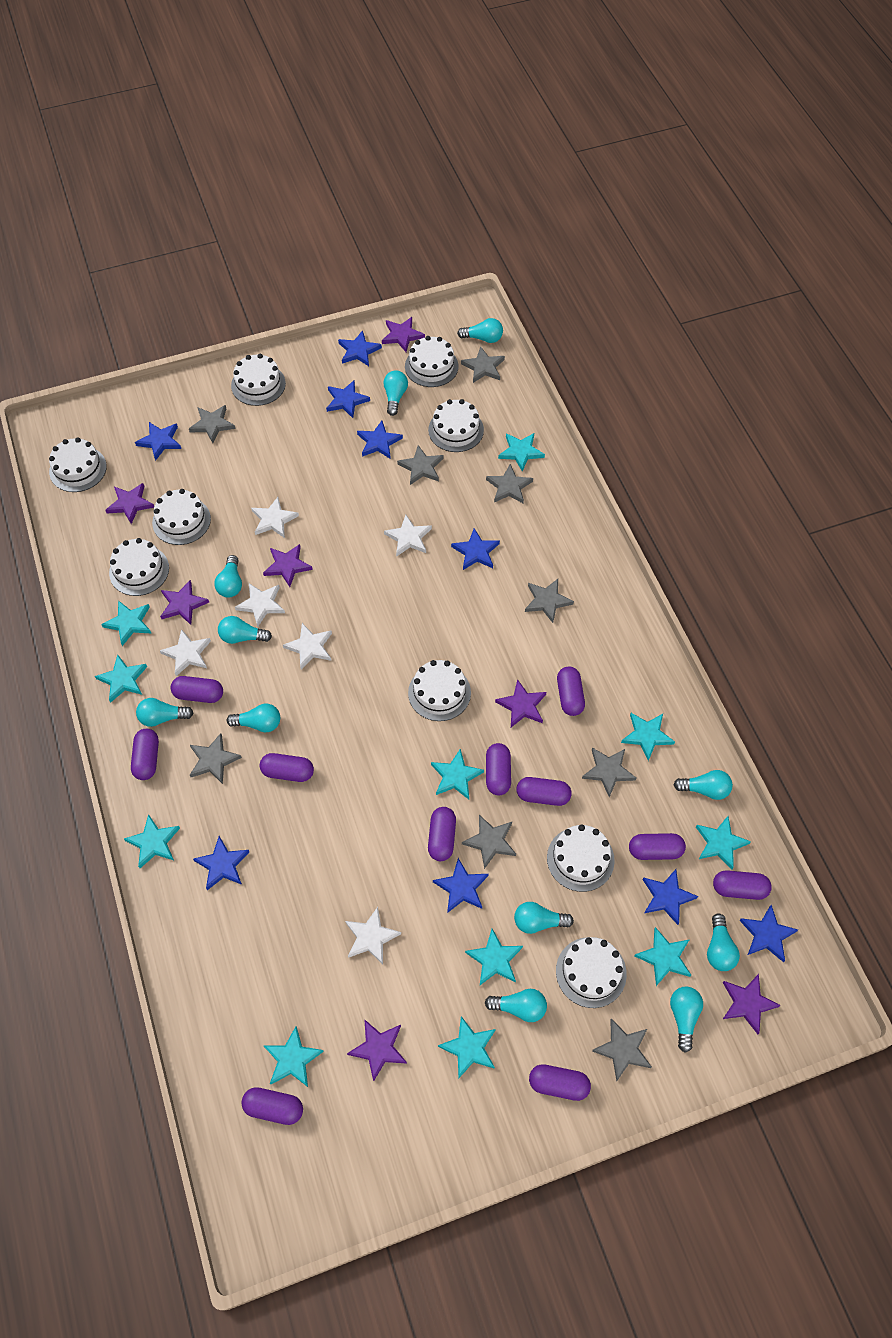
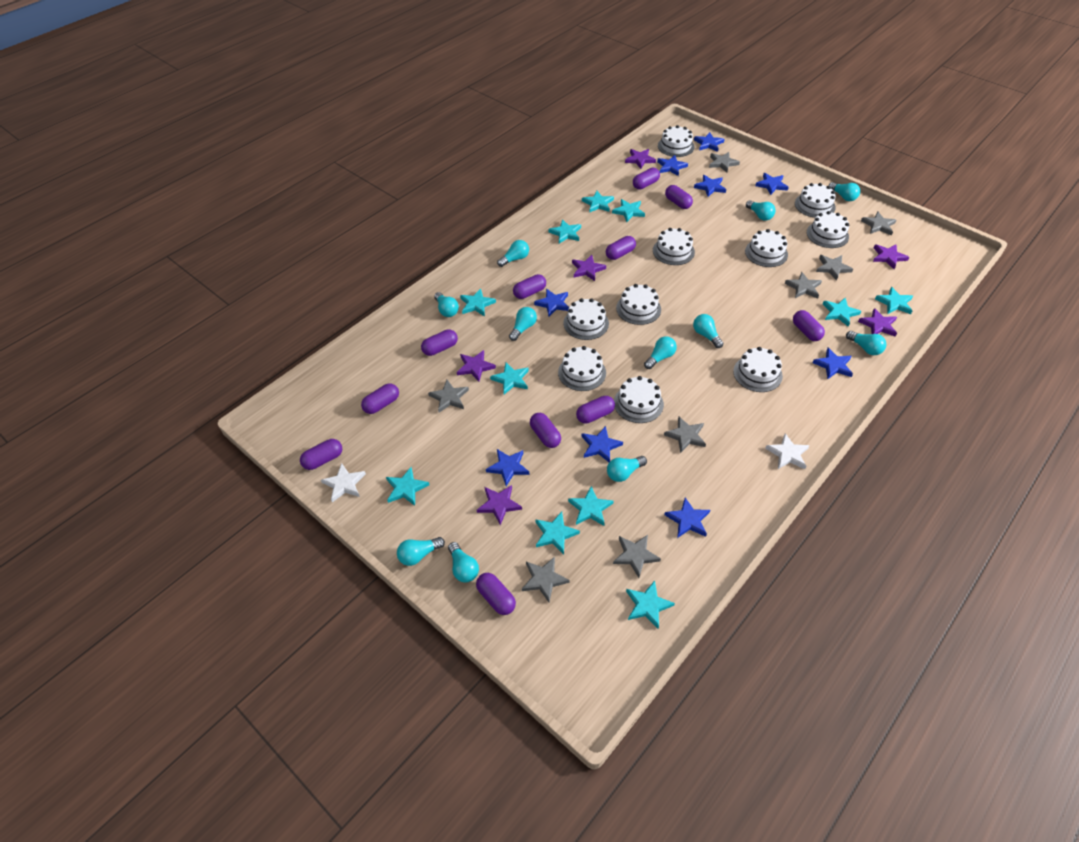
grey star: [189,405,236,443] [190,733,242,784] [397,445,443,485] [461,346,505,383] [462,815,516,869] [486,464,533,503] [525,579,574,623] [582,748,636,797] [592,1018,652,1081] = 9 -> [428,380,469,413] [522,557,570,602] [613,535,661,578] [664,417,706,453] [709,152,740,172] [785,272,822,298] [816,255,853,281] [861,212,896,235] = 8
purple star: [106,483,154,524] [160,580,209,625] [263,544,313,587] [347,1019,407,1081] [382,317,425,352] [495,679,546,727] [723,974,781,1034] = 7 -> [457,350,496,382] [477,485,522,525] [572,255,606,281] [625,149,656,169] [858,308,897,336] [873,244,909,269] = 6
white cake: [49,437,107,492] [109,538,169,596] [152,489,211,545] [231,354,286,406] [405,336,458,387] [408,660,471,721] [428,399,484,452] [547,824,615,892] [556,937,627,1008] = 9 -> [558,346,606,391] [563,298,609,340] [614,376,664,423] [616,284,661,325] [653,228,695,265] [658,125,695,157] [733,347,783,392] [745,229,788,267] [795,183,836,218] [807,211,849,248] = 10
white star: [160,629,211,676] [235,583,285,626] [251,497,299,538] [283,623,332,669] [345,907,401,964] [384,515,432,557] = 6 -> [321,463,366,502] [765,433,810,469] = 2

